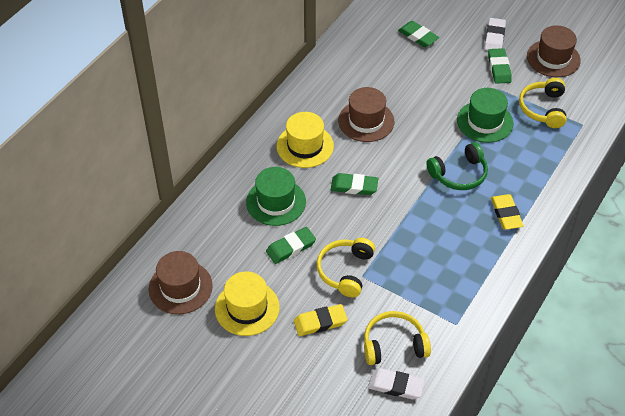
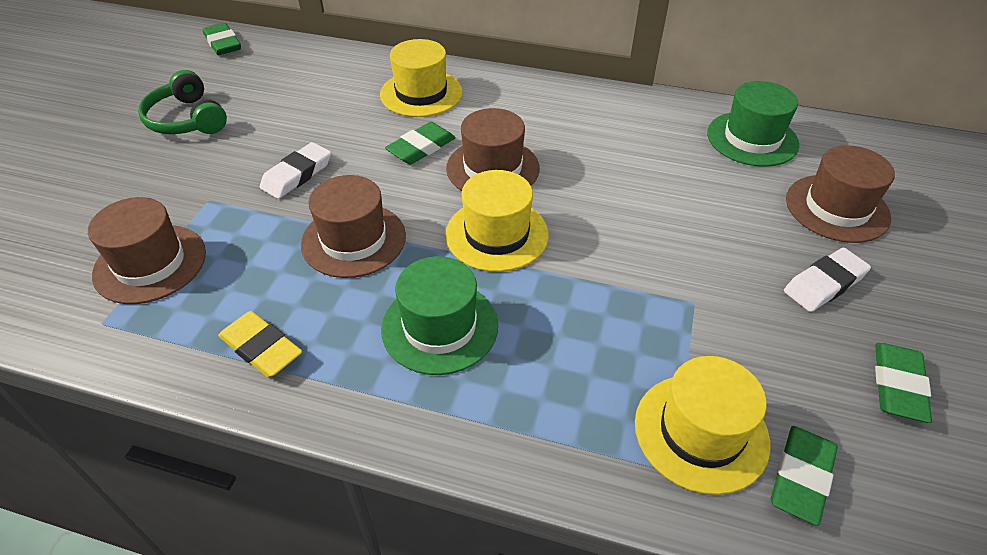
brown hat: [149,251,213,314] [338,87,394,142] [527,25,581,77] = 3 -> [88,197,206,304] [301,175,406,278] [446,108,540,191] [786,145,895,243] = 4
yellow eraser: [294,304,347,336] [491,194,524,230] = 2 -> [218,311,302,378] = 1
yellow hat: [215,272,280,336] [277,112,334,168] = 2 -> [380,39,463,117] [445,170,549,272] [635,356,770,495] = 3
yellow headphones: [316,238,375,297] [364,311,431,365] [519,78,566,128] = 3 -> none = 0

